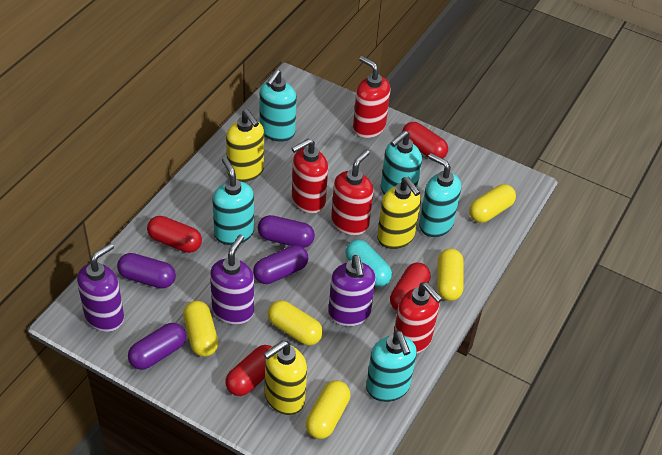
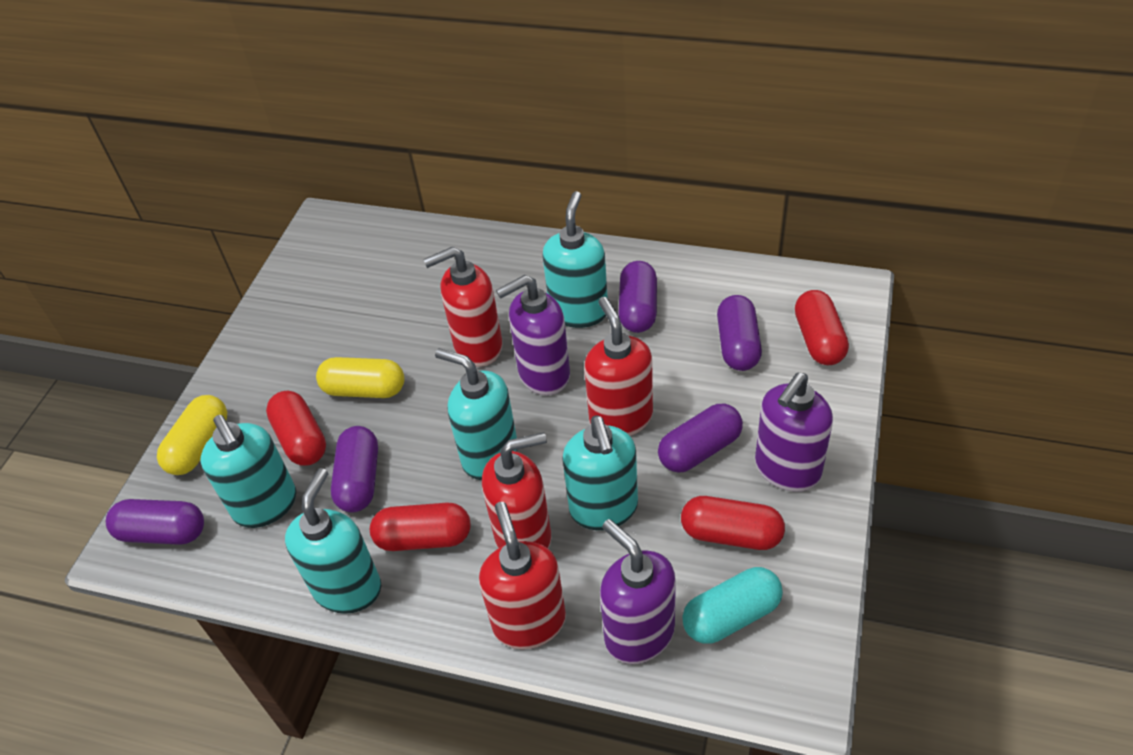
purple capsule: [117,253,176,289] [128,323,186,370] [253,245,308,284] [258,215,315,248] = 4 -> [106,499,204,545] [331,426,378,512] [618,261,657,333] [658,404,743,472] [717,295,762,371] = 5
yellow capsule: [183,301,218,357] [267,300,323,345] [306,380,350,439] [437,248,463,301] [469,184,516,223] = 5 -> [157,395,227,475] [316,357,405,398] = 2
yellow soap dispenser: [226,109,264,182] [264,341,307,415] [377,177,421,249] = 3 -> none = 0

